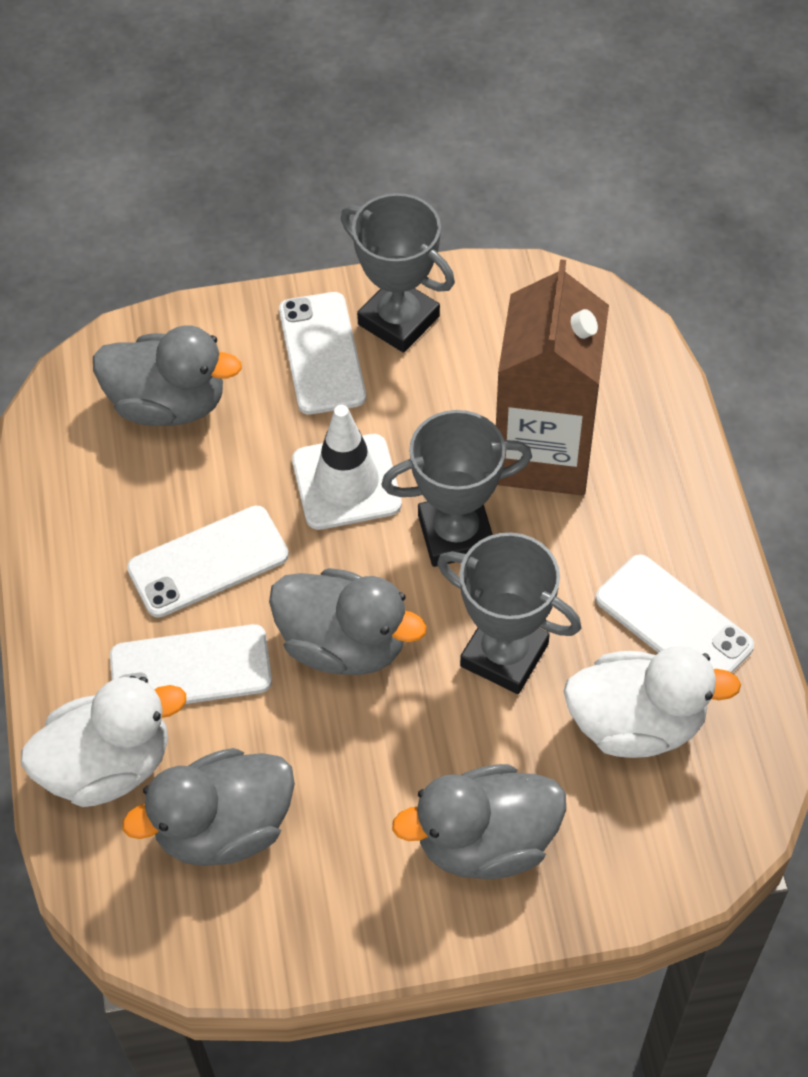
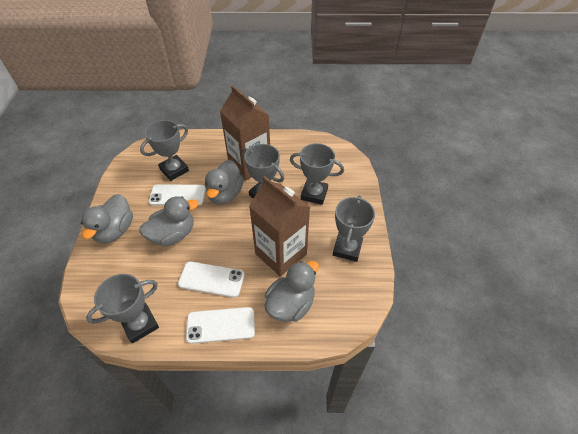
brown carton: [496,259,609,496] = 1 -> [220,85,270,180] [249,176,310,277] = 2
grey trophy: [341,193,455,353] [381,410,532,567] [437,533,581,694] = 3 -> [86,274,159,343] [140,120,189,181] [242,144,284,199] [290,143,344,205] [333,196,375,262] = 5
white duck: [21,677,186,807] [564,646,741,758] = 2 -> none = 0
white phone: [110,624,272,704] [127,505,289,618] [279,292,366,414] [596,554,754,673] = 4 -> [149,185,205,206] [178,261,245,298] [186,307,255,344] = 3
white traffic cone: [292,405,402,530] = 1 -> none = 0

